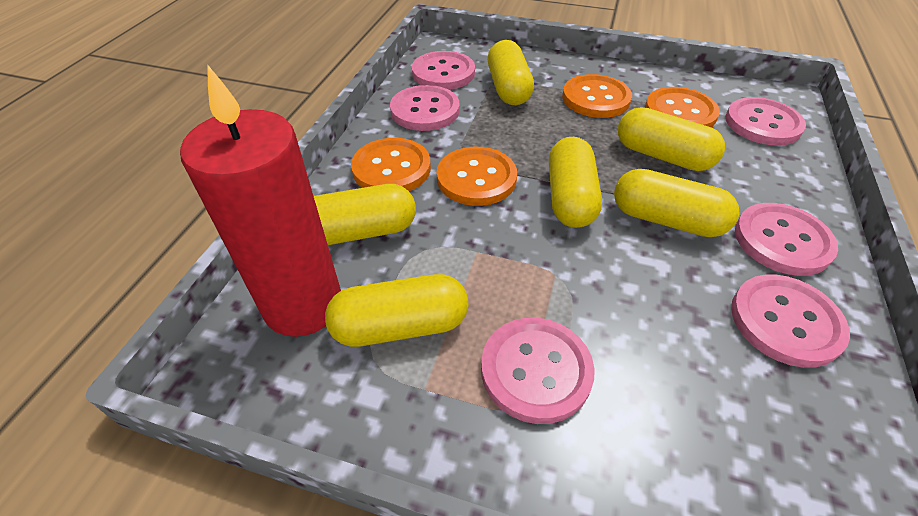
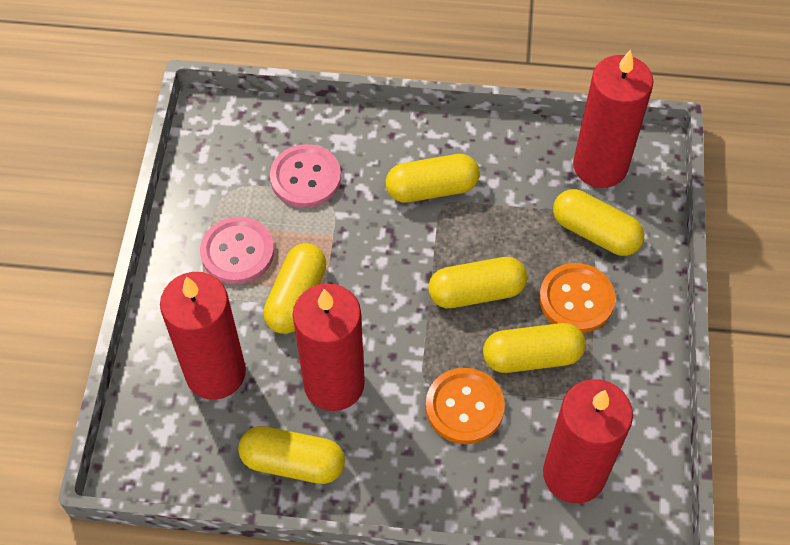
orange button: [351,138,431,191] [437,147,517,206] [562,74,632,118] [645,87,720,128] = 4 -> [426,368,505,444] [539,263,616,333] = 2
pink button: [390,85,460,131] [412,51,475,90] [481,317,595,424] [725,97,806,146] [731,274,850,368] [735,203,838,276] = 6 -> [200,217,274,284] [270,144,341,208] = 2
red candle: [180,66,341,337] = 1 -> [160,272,246,400] [293,283,365,411] [543,379,633,503] [573,49,653,188] = 4

